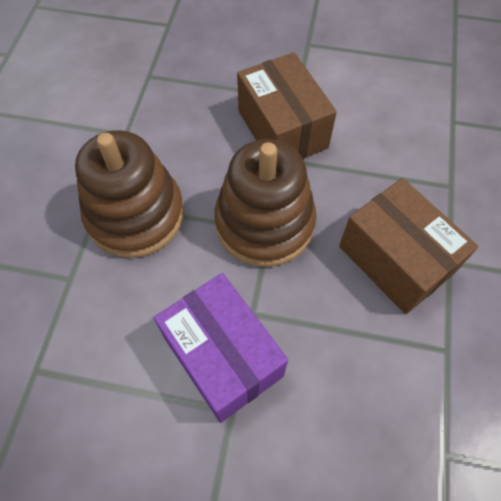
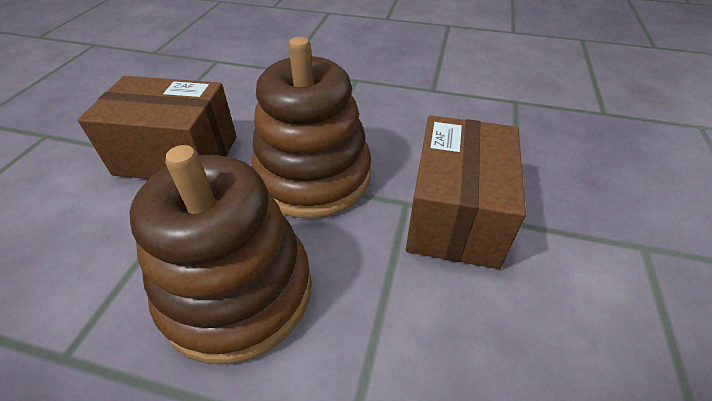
purple box: [154,273,288,423] = 1 -> none = 0

